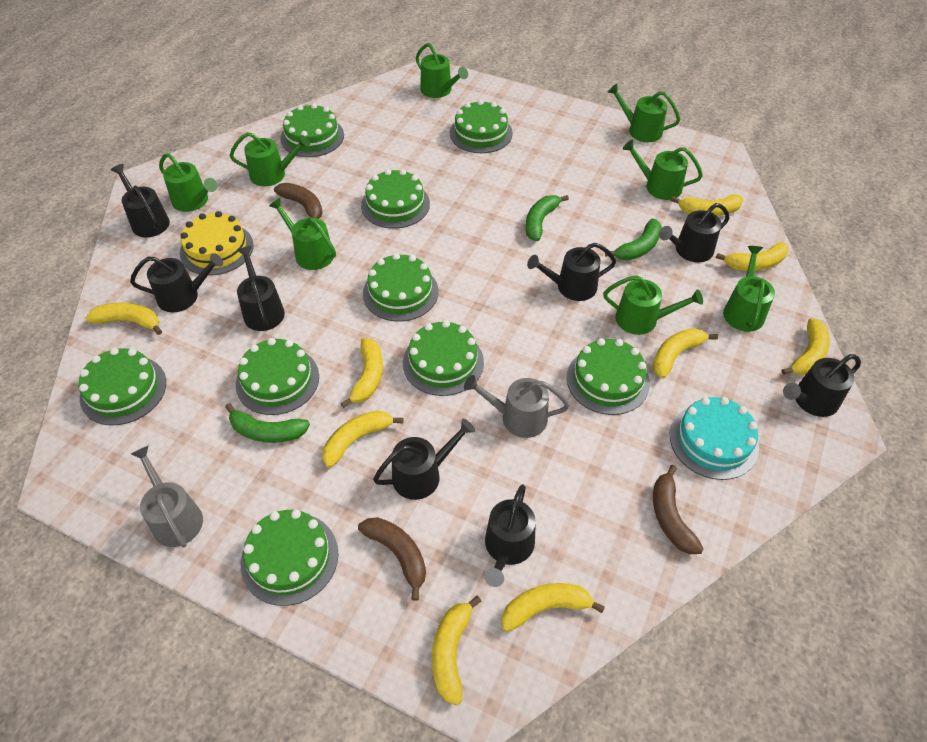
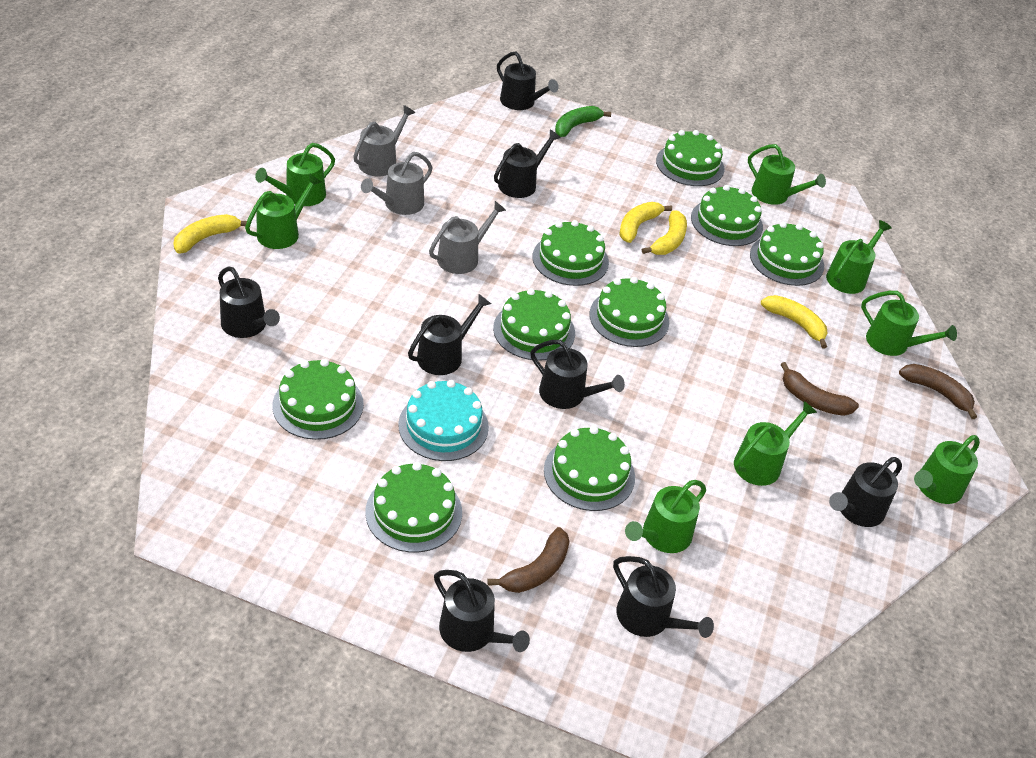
green banana: [225,403,310,443] [526,195,569,241] [605,219,662,261] = 3 -> [555,106,611,137] = 1
grey watering can: [131,446,203,547] [464,375,570,438] = 2 -> [353,105,415,176] [361,152,433,215] [429,201,506,274] = 3
yellow banana: [85,303,162,335] [322,411,403,468] [341,338,383,408] [432,596,481,706] [502,583,605,632] [653,328,718,379] [671,194,743,216] [716,242,789,271] [781,318,830,375] = 9 -> [173,214,247,254] [619,202,672,243] [642,210,687,255] [761,295,828,349] = 4
yellow cake: [180,211,254,276] = 1 -> none = 0

